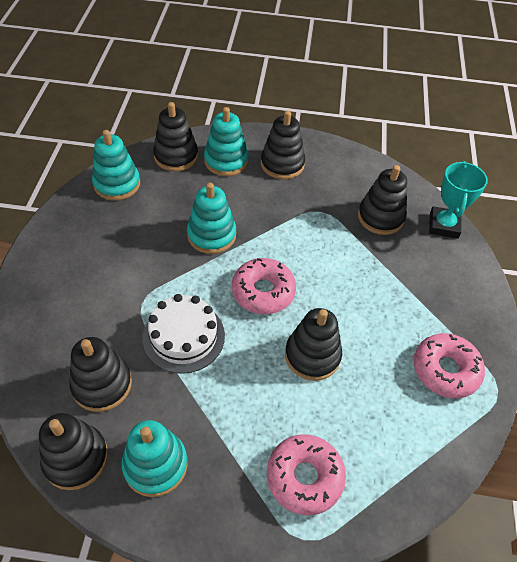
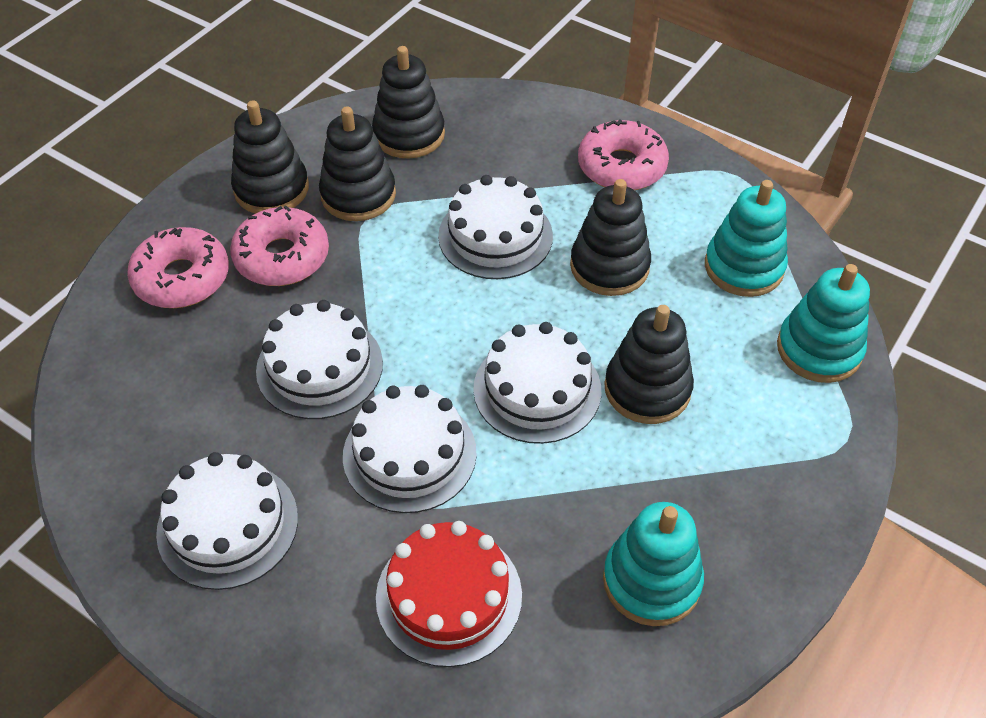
black stacking toy: [39,413,108,490] [69,337,132,412] [153,102,198,171] [261,111,305,179] [285,308,342,381] [358,165,407,235] = 6 -> [231,101,309,214] [319,106,396,221] [372,46,445,159] [570,179,651,296] [604,305,694,424] = 5
red cake: none = 0 -> [376,521,522,667] = 1
turquoise stacking toy: [92,130,140,200] [122,420,188,497] [187,183,236,254] [204,107,249,176] = 4 -> [603,502,704,626] [705,180,788,297] [777,264,870,383] = 3
turquoise trophy: [429,161,488,239] = 1 -> none = 0
white cake: [143,294,225,374] = 1 -> [156,452,298,590] [256,300,383,419] [343,385,477,513] [438,175,553,279] [473,322,601,444] = 5

